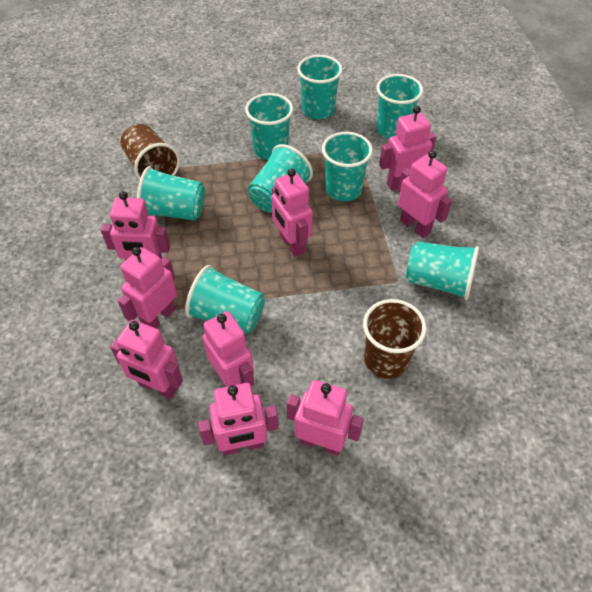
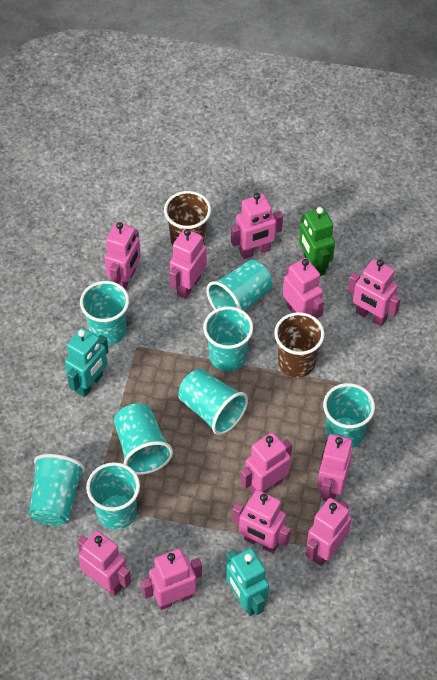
green robot: none = 0 -> [299,207,335,276] = 1
pink robot: [101,191,170,261] [110,320,183,399] [118,247,177,329] [198,383,278,455] [202,311,254,387] [271,168,313,257] [287,380,364,456] [379,106,436,190] [398,150,452,238] = 9 -> [77,530,131,596] [104,222,141,290] [141,549,202,610] [169,229,207,299] [231,193,283,259] [232,490,291,554] [240,432,292,494] [283,258,324,319] [306,498,352,566] [317,434,353,501] [348,259,401,327] = 11
turquoise robot: none = 0 -> [65,328,109,397] [226,548,269,616] = 2

